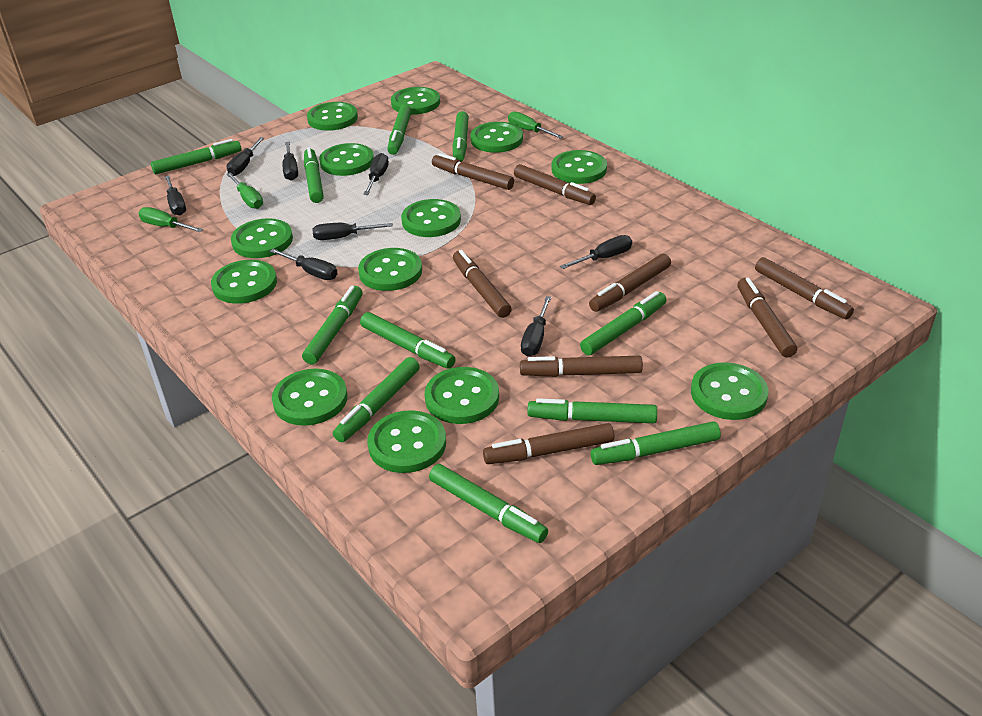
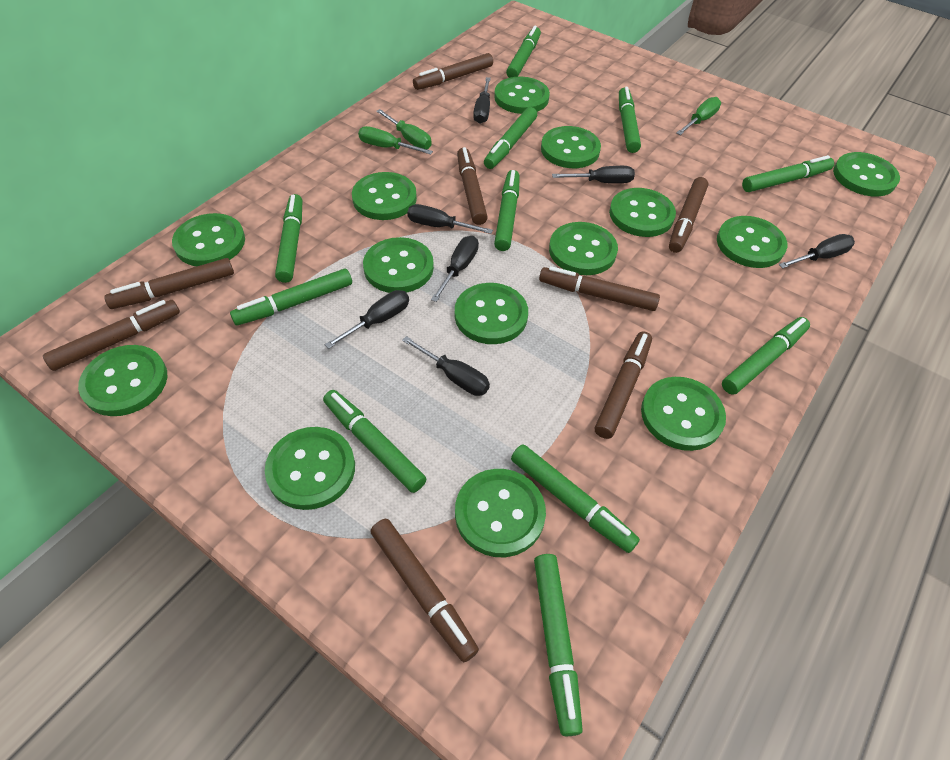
black screwdriver: [165,175,186,216] [227,137,264,176] [270,249,338,280] [283,142,298,181] [312,223,393,240] [363,153,389,195] [521,296,552,357] [560,235,632,269] = 8 -> [325,290,409,349] [402,336,490,396] [407,204,493,234] [431,236,479,302] [473,77,491,124] [552,166,635,183] [779,234,855,268] = 7
green button: [211,260,277,304] [231,218,293,258] [272,369,347,426] [307,102,358,131] [319,143,374,176] [358,248,422,291] [367,410,446,473] [391,87,440,115] [401,199,461,237] [425,367,499,424] [470,122,523,153] [551,150,607,184] [691,362,769,420] = 13 -> [78,345,167,416] [172,213,245,266] [265,427,355,510] [352,172,417,220] [363,237,434,293] [455,283,528,344] [455,469,546,557] [494,77,550,114] [541,126,601,168] [549,222,618,275] [609,188,676,237] [641,377,726,451] [717,216,787,268] [833,152,900,197] = 14

